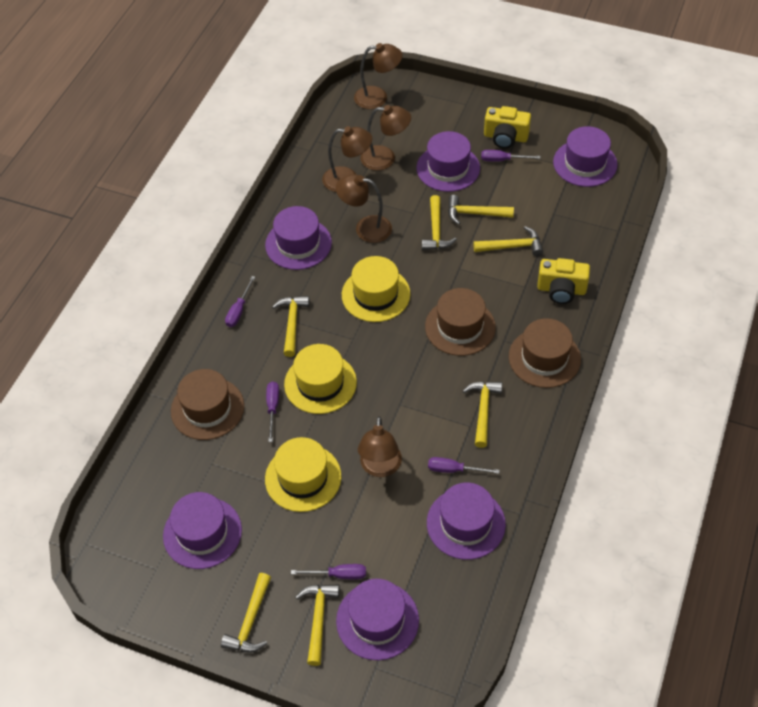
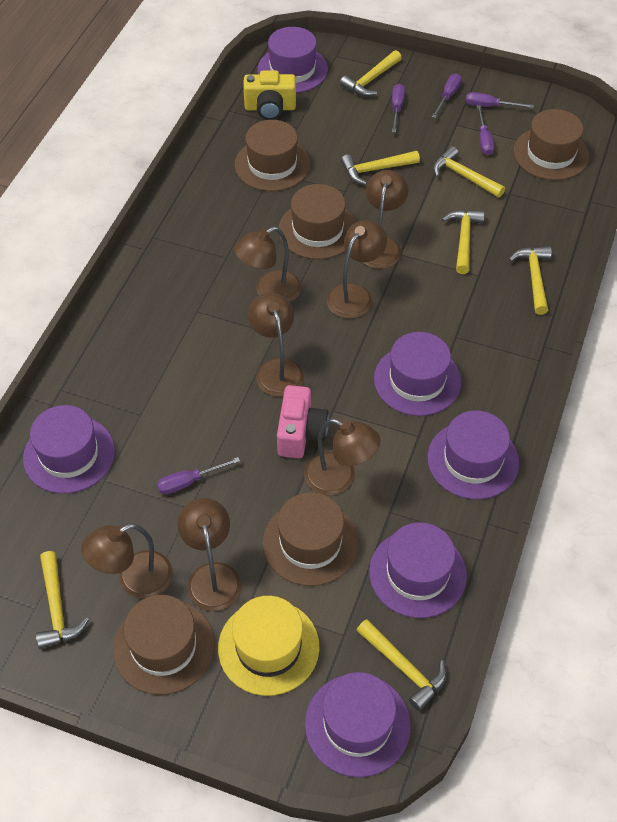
brown hat: [171,369,244,440] [425,288,496,356] [509,318,581,388] = 3 -> [113,595,215,695] [235,120,310,191] [263,492,359,586] [279,184,356,259] [514,109,589,180] = 5
brown lamp: [322,126,372,192] [336,174,392,243] [354,43,403,109] [358,416,402,477] [360,105,411,171] = 5 -> [81,523,173,599] [177,498,241,611] [234,226,301,302] [248,293,304,397] [304,419,381,496] [327,220,387,319] [362,170,409,269] = 7
pink camera: none = 0 -> [277,385,329,458] = 1
yellow camera: [484,106,531,149] [537,258,590,304] = 2 -> [243,71,296,120] = 1
yellow hat: [265,437,341,512] [284,344,357,414] [342,256,410,322] = 3 -> [218,596,320,696] = 1

